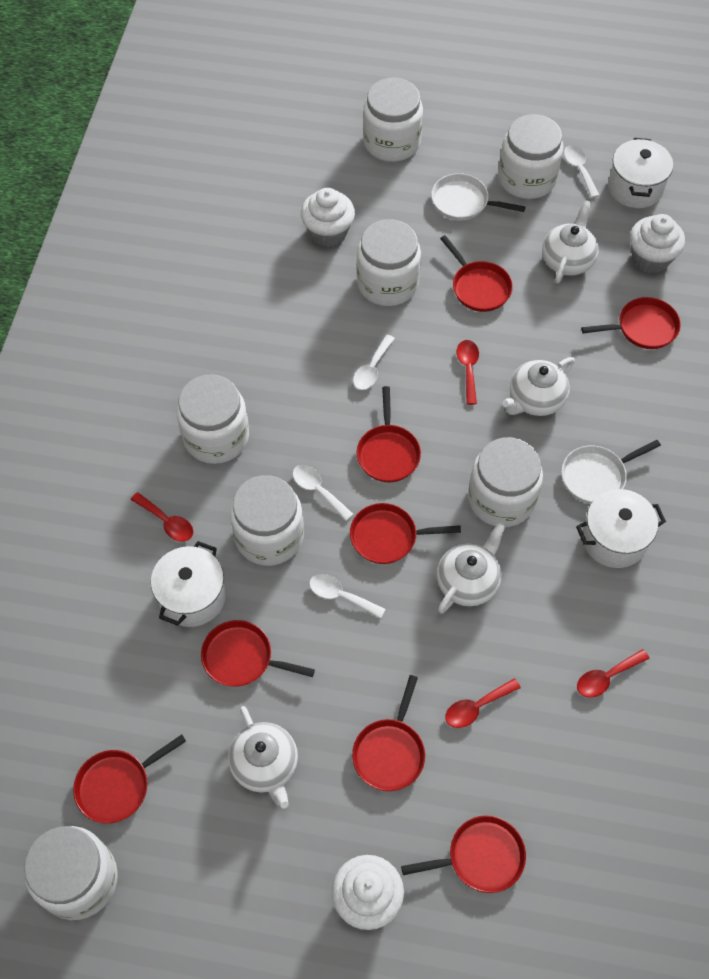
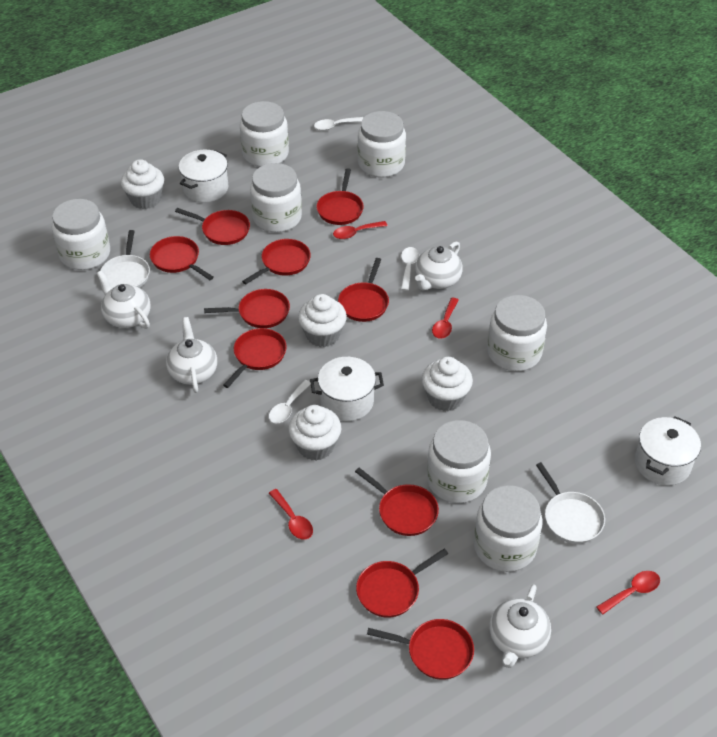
red pan: [73,734,186,824] [201,620,315,687] [350,503,461,564] [352,675,425,791] [357,386,421,482] [401,815,526,893] [440,235,513,312] [581,297,681,349] = 8 -> [150,236,214,280] [175,208,250,245] [204,289,290,328] [223,328,287,388] [242,239,311,284] [316,168,364,225] [338,258,389,322] [355,468,439,536] [356,548,448,618] [367,619,474,680] = 10
white cupcake: [301,188,355,247] [332,855,404,930] [630,214,685,273] = 3 -> [121,159,164,209] [289,405,341,461] [298,294,347,347] [422,357,473,411] = 4
white spoon: [292,465,353,521] [309,574,386,618] [353,335,395,390] [564,145,600,198] = 4 -> [269,380,311,423] [314,117,363,130] [401,247,419,291] = 3

